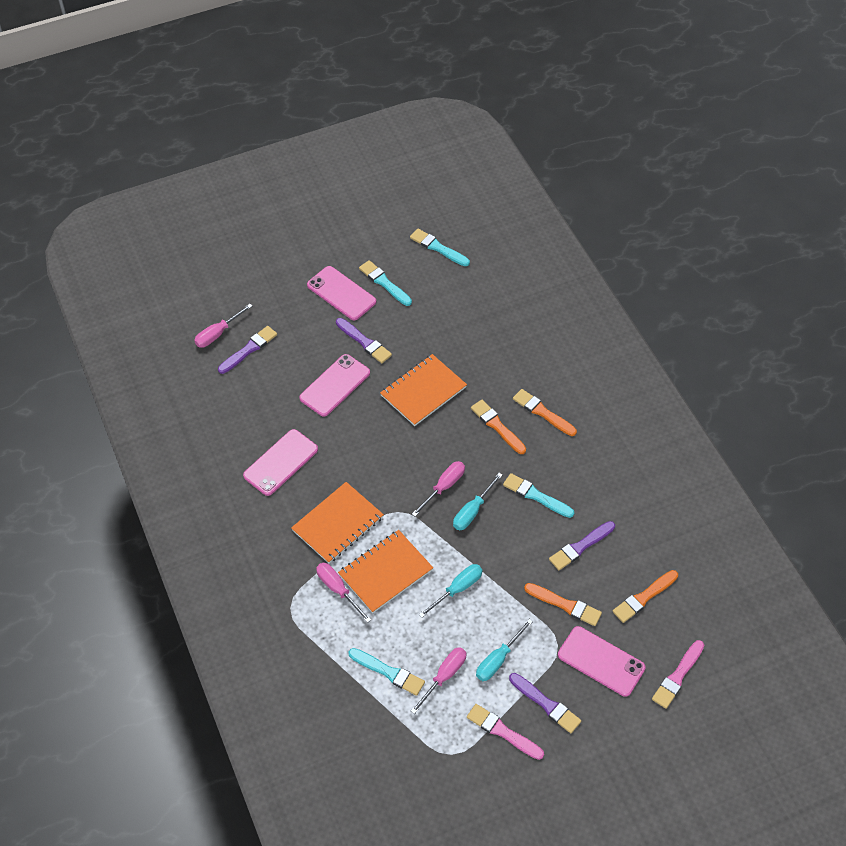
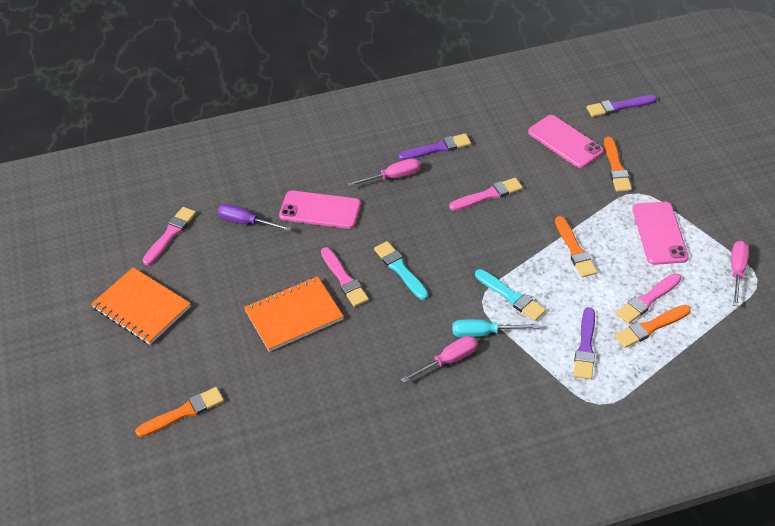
orange notebook: [291,482,384,564] [338,530,433,613] [380,354,467,426] = 3 -> [91,267,191,345] [244,276,344,352] = 2
pink brush: [467,704,544,760] [652,640,704,709] = 2 -> [143,207,196,265] [321,247,369,307] [449,178,523,211] [616,273,681,324] = 4
pink phone: [243,429,318,496] [299,354,370,417] [307,266,376,320] [558,626,646,697] = 4 -> [279,191,361,229] [528,115,604,168] [633,202,689,265] = 3
pink screwdriver: [194,304,252,348] [316,563,371,623] [411,647,466,714] [412,461,465,517] = 4 -> [347,158,420,187] [401,336,478,383] [731,241,749,307] = 3
purple brush: [218,326,277,374] [336,318,392,363] [509,673,581,733] [549,521,615,570] = 4 -> [398,133,471,160] [573,307,595,379] [587,95,657,117] = 3
purple screwdriver: none = 0 -> [218,204,292,231] = 1
turquoise brush: [348,648,425,696] [359,260,412,306] [410,229,470,266] [503,473,574,518] = 4 -> [374,241,428,300] [475,269,546,321] = 2
turquoise screwdriver: [419,564,483,618] [453,473,502,530] [476,619,533,681] = 3 -> [452,319,539,338] = 1

